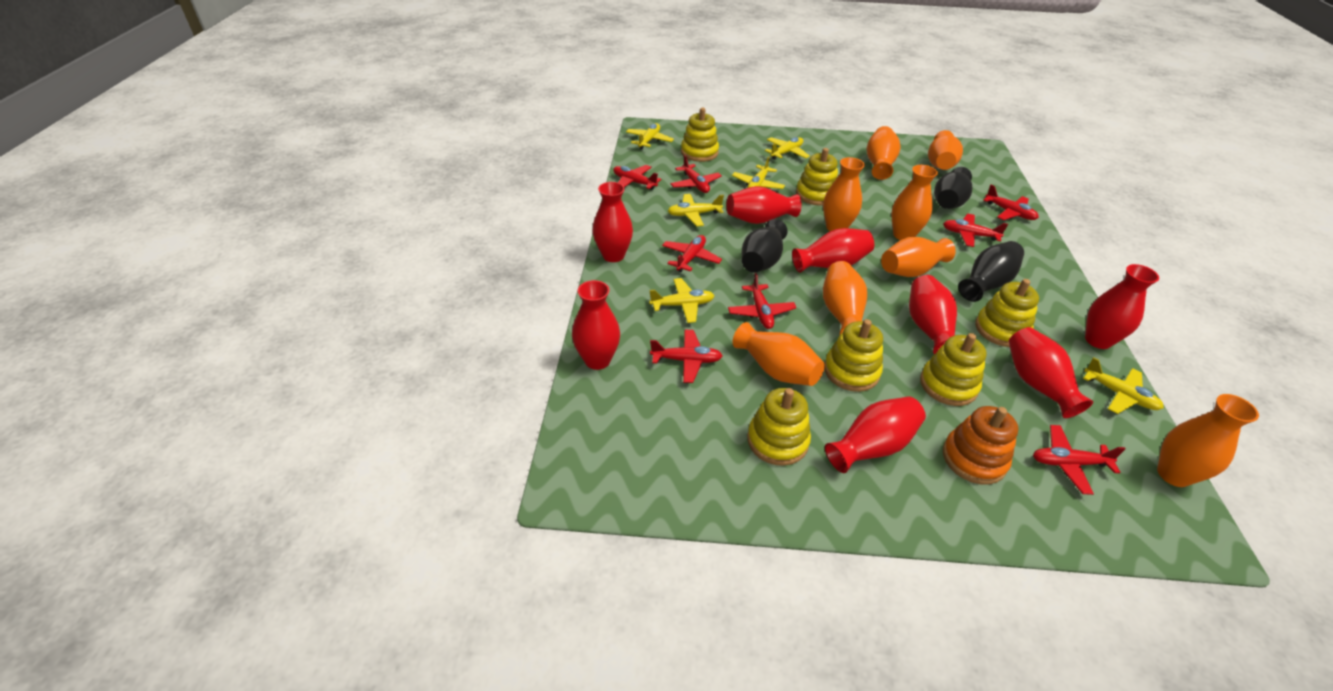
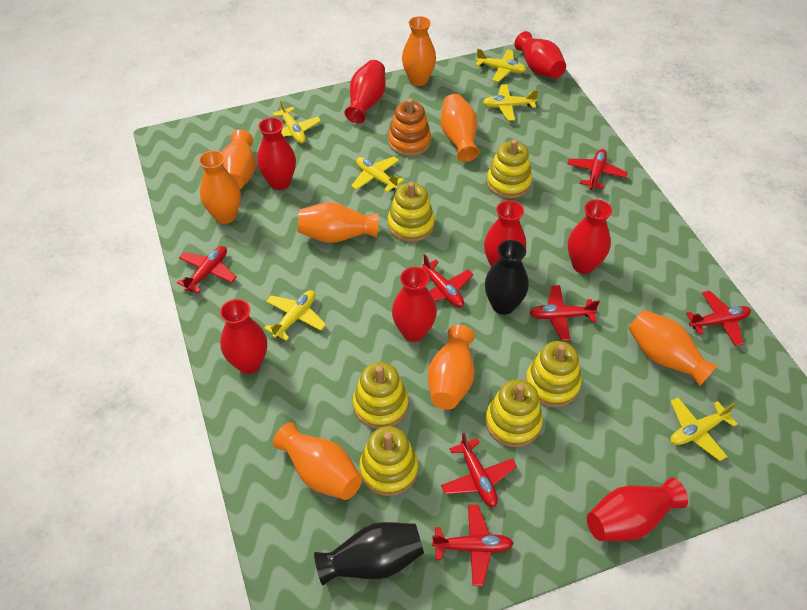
black vase: [742,219,787,273] [934,167,972,209] [958,241,1024,302] = 3 -> [314,522,424,586] [485,240,529,315] = 2
red plane: [613,165,661,190] [650,330,723,383] [662,235,722,272] [671,155,722,193] [728,273,796,329] [943,214,1008,247] [983,185,1039,220] [1033,425,1126,495] = 8 -> [177,246,237,293] [421,254,473,307] [432,505,514,586] [441,433,517,507] [530,285,600,341] [567,149,628,190] [686,290,751,346] = 7

